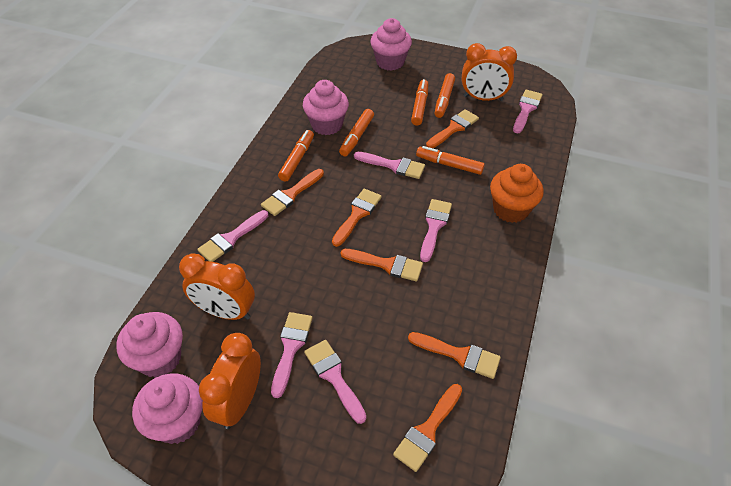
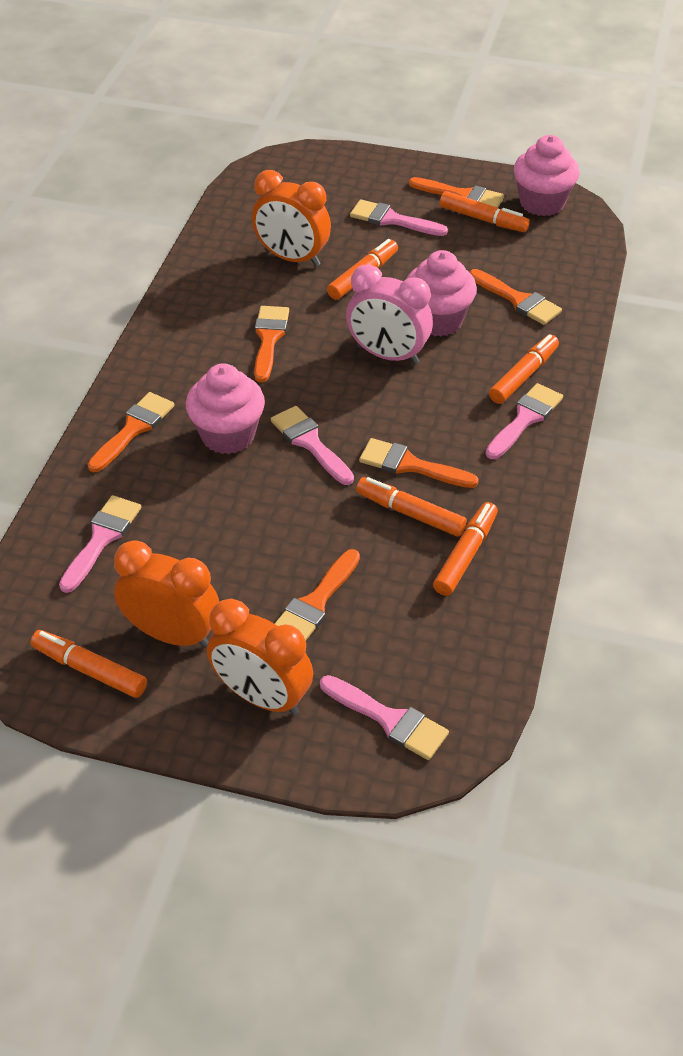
orange cupcake: [490,164,544,223] = 1 -> none = 0
orange marker: [278,130,314,182] [339,109,374,156] [411,79,428,126] [416,146,485,175] [435,73,455,118] = 5 -> [31,630,147,698] [327,239,398,300] [356,477,467,537] [433,502,498,596] [440,191,530,232] [489,334,559,404] = 6
pink brush: [197,210,268,262] [271,312,313,398] [304,340,366,424] [354,152,425,179] [420,199,452,262] [513,90,543,134] = 6 -> [59,495,141,593] [271,406,354,485] [320,675,449,760] [350,199,448,236] [486,383,563,459] = 5
pink clock: none = 0 -> [346,264,433,365] = 1
pink cupcake: [116,312,183,378] [132,373,203,444] [303,80,349,135] [370,18,412,71] = 4 -> [186,363,265,454] [407,250,477,336] [514,135,580,216] = 3

